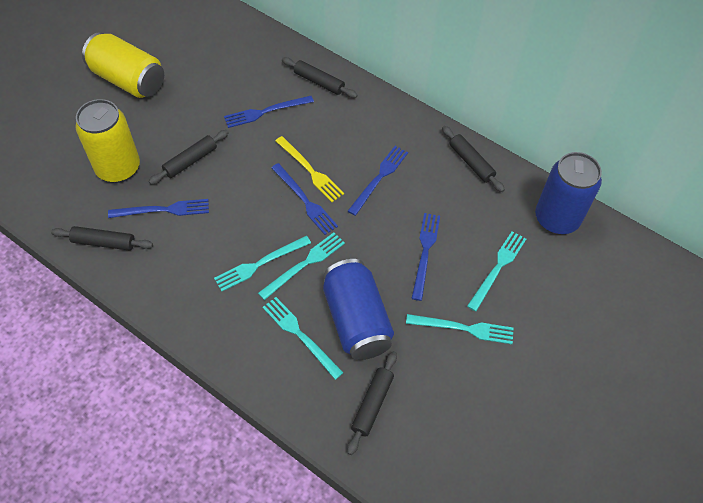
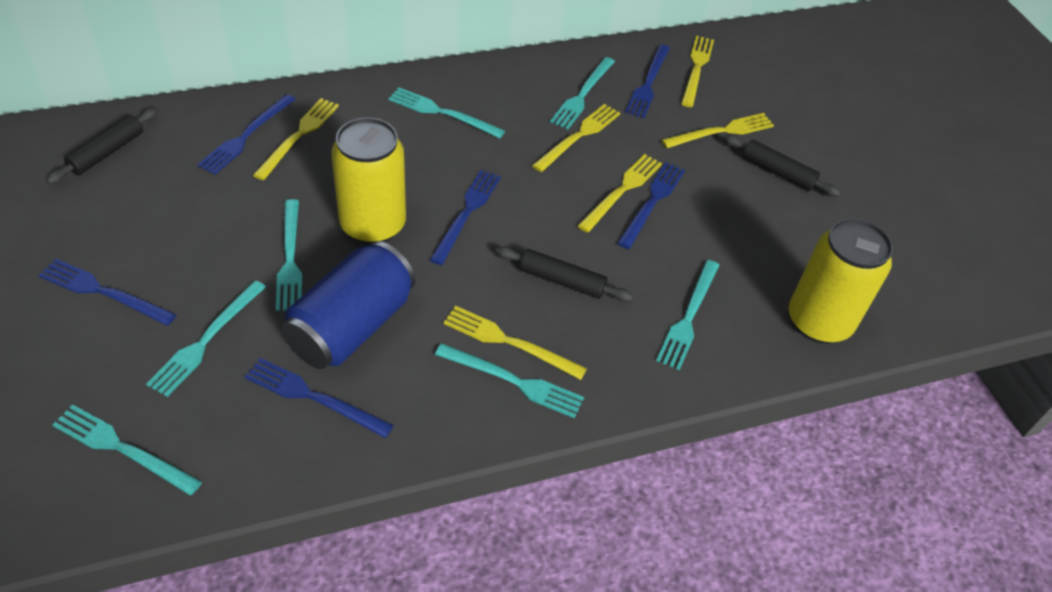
black rolling pin: [51,226,153,251] [149,130,229,185] [282,57,358,98] [347,351,397,455] [442,126,505,192] = 5 -> [46,107,159,184] [496,246,633,302] [723,135,841,197] = 3
blue can: [323,259,394,360] [535,152,602,234] = 2 -> [282,241,415,369] = 1
blue fork: [108,199,209,218] [224,96,314,128] [271,163,338,235] [348,146,408,216] [411,213,440,301] = 5 -> [38,259,177,325] [197,94,296,175] [245,358,394,438] [430,170,501,265] [617,162,685,249] [625,44,670,118] = 6
turquoise fork: [214,236,311,291] [258,232,345,300] [262,297,344,380] [406,314,514,344] [467,231,526,312] = 5 -> [53,405,202,496] [146,280,266,397] [276,199,302,311] [388,88,505,138] [435,343,584,418] [550,57,615,129] [656,260,720,370] = 7
yellow fork: [275,136,344,202] = 1 -> [253,98,339,180] [443,306,587,380] [532,104,620,172] [578,154,662,233] [662,113,774,148] [681,36,714,107] = 6

